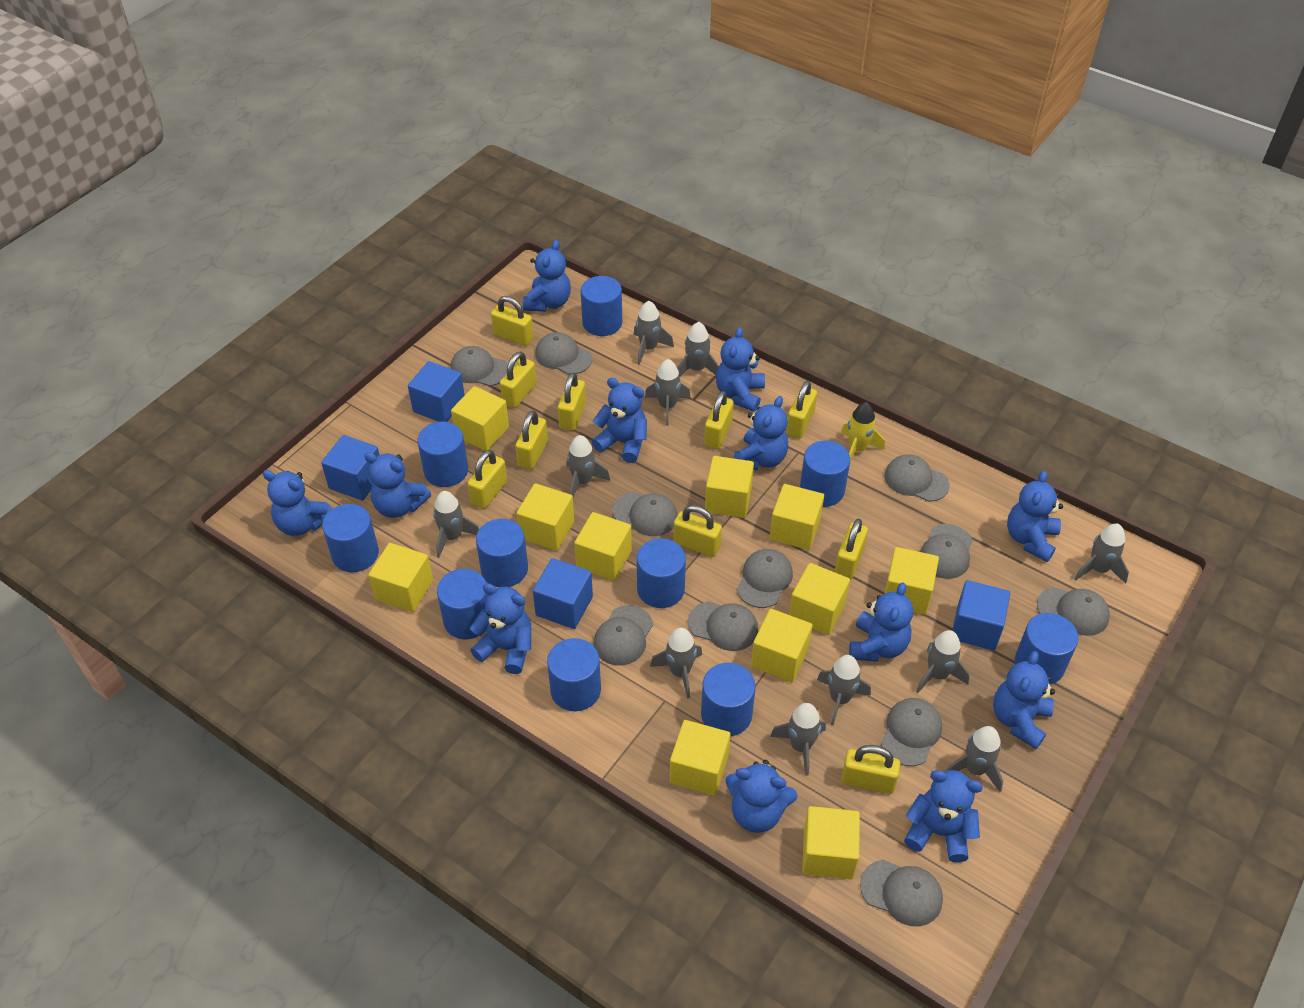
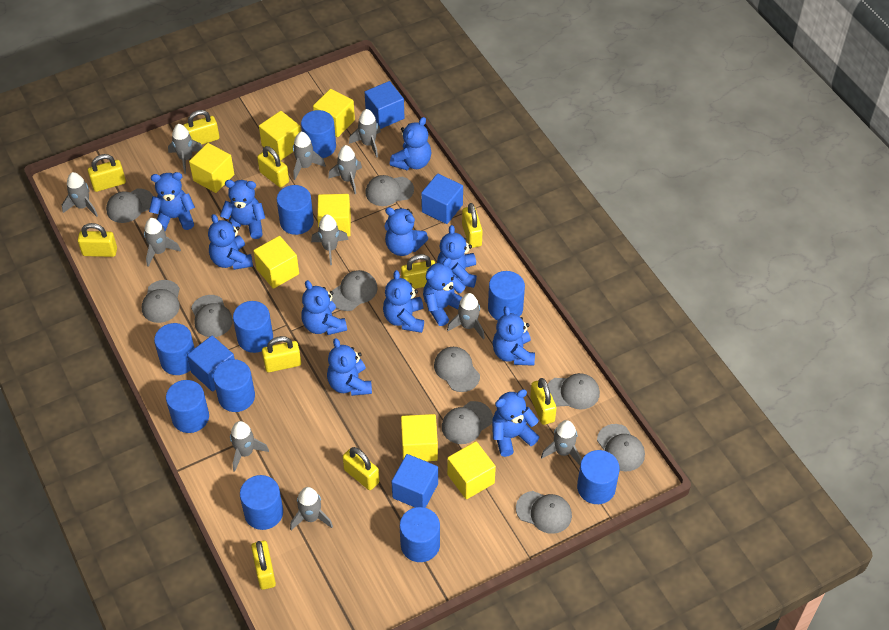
grey cap: [450,346,508,386] [535,332,592,375] [593,605,653,665] [613,492,678,536] [688,601,758,651] [737,549,793,608] [860,860,943,926] [881,698,942,766] [885,454,950,502] [920,524,973,579] [1037,587,1110,636] = 11 -> [106,189,153,223] [142,280,180,323] [191,295,233,337] [332,270,378,311] [365,175,414,206] [434,347,480,392] [442,401,493,444] [516,491,572,534] [548,373,600,409] [597,424,645,471] = 10
yellow cube: [369,543,433,612] [451,386,509,451] [517,483,574,551] [574,512,632,581] [670,720,730,796] [705,456,754,518] [751,609,813,682] [770,484,824,550] [789,563,850,635] [802,806,860,879] [885,547,939,615] = 11 -> [189,143,234,193] [253,236,299,289] [259,111,301,160] [313,89,355,137] [317,194,351,237] [401,414,438,461] [447,441,496,499] = 7
yellow rocket: [841,402,885,462] = 1 -> none = 0

